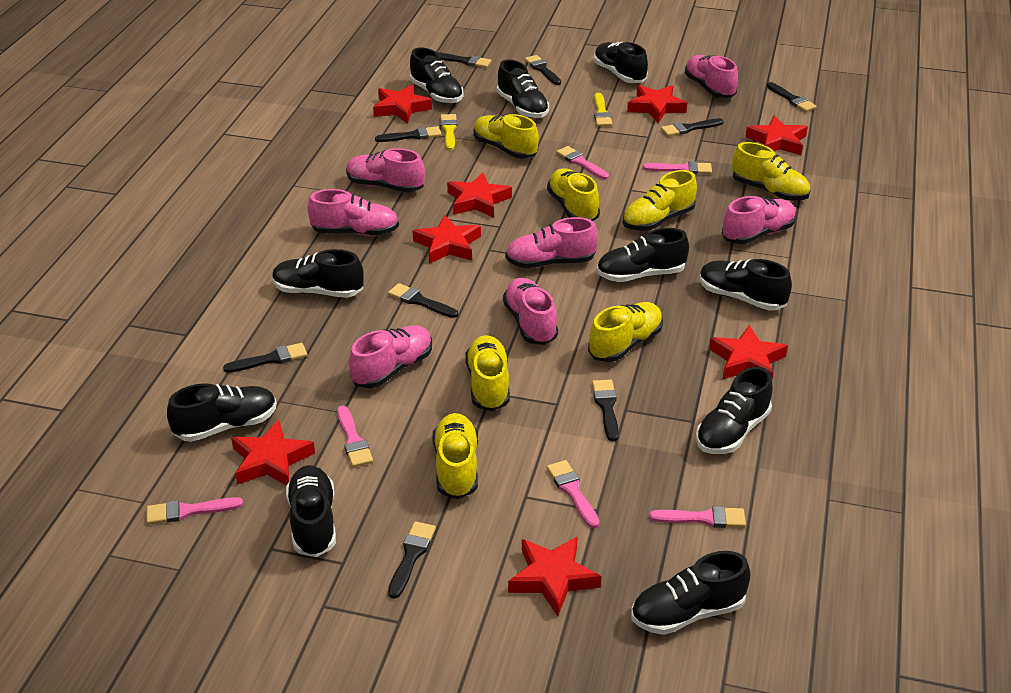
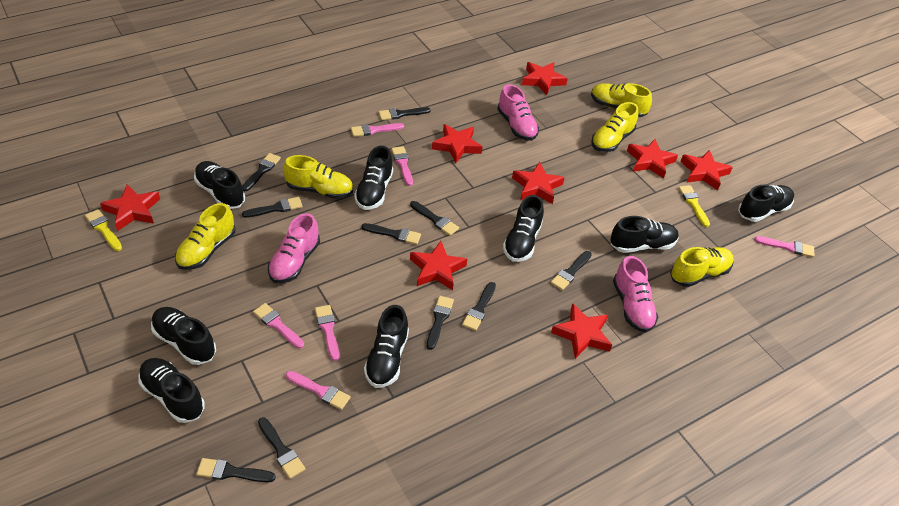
black brush: [223,343,307,373] [375,126,442,142] [388,283,458,318] [388,521,436,599] [436,52,491,68] [525,55,561,85] [592,380,619,441] [661,118,724,136] [767,82,817,112] = 9 -> [196,458,275,482] [242,153,281,191] [242,197,303,218] [258,417,305,479] [361,223,421,245] [378,107,430,120] [410,201,459,236] [427,296,454,350] [462,282,496,331] [551,251,592,290] = 10
black shoe: [167,383,277,442] [272,249,364,298] [286,465,336,557] [410,47,463,104] [497,59,549,118] [594,42,648,83] [597,228,689,282] [631,551,751,635] [696,367,773,454] [699,259,792,311] = 10 -> [138,358,205,423] [151,307,216,365] [194,161,245,209] [354,146,393,210] [364,305,409,388] [503,195,544,262] [610,216,679,253] [738,185,794,222] = 8
pink shoe: [308,189,399,236] [346,148,425,193] [349,325,432,388] [503,278,558,345] [505,217,598,268] [685,55,738,98] [722,196,796,244] = 7 -> [268,213,320,283] [497,84,539,141] [613,256,658,333] = 3
yellow shoe: [433,413,478,499] [465,335,510,411] [473,114,539,159] [547,168,600,221] [588,302,663,362] [622,170,697,231] [732,142,810,201] = 7 -> [175,203,235,270] [283,155,353,199] [591,83,652,117] [591,102,638,152] [670,247,734,287] = 5

